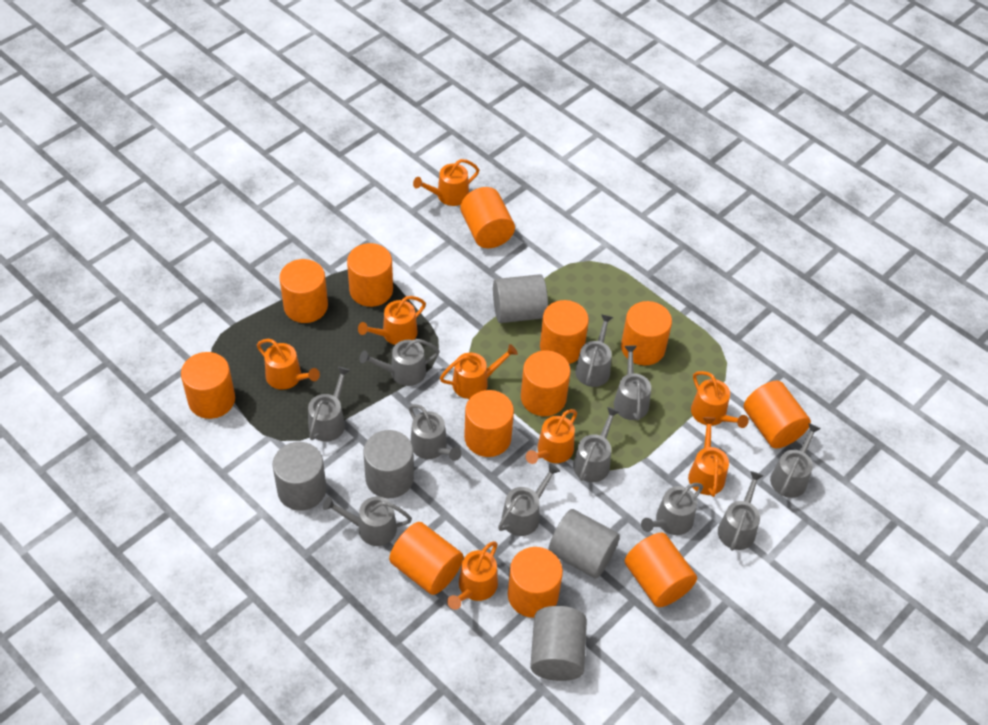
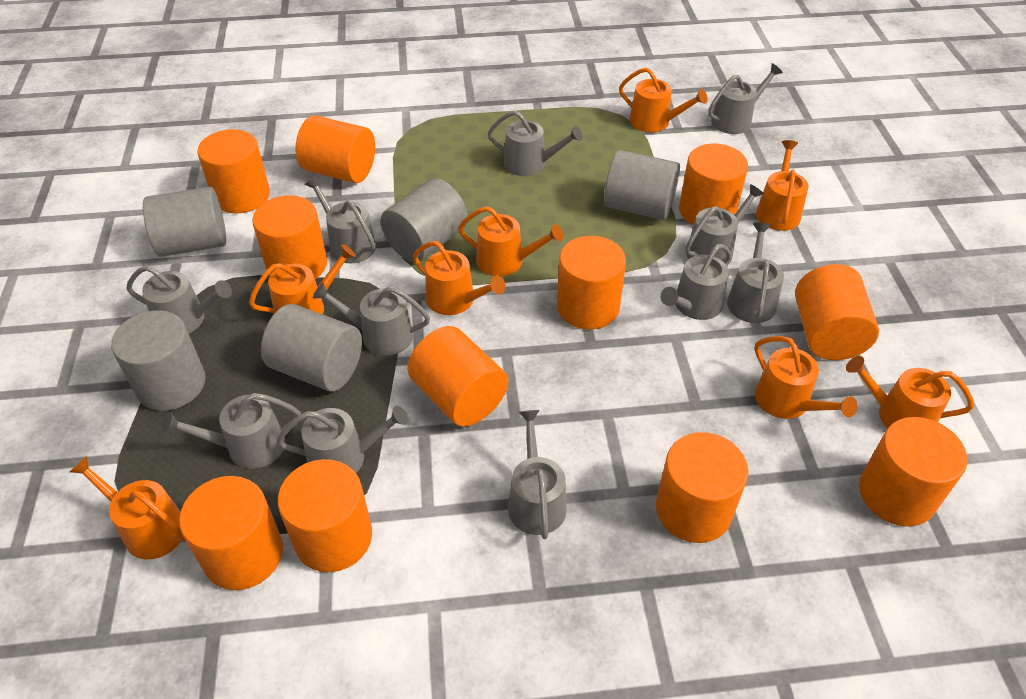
orange cylinder: [181,352,235,419] [279,259,328,323] [347,243,393,307] [389,522,463,595] [460,187,515,248] [464,390,514,457] [508,547,563,618] [521,350,571,416] [540,300,589,364] [621,301,672,365] [625,533,697,607] [744,381,811,449] = 12 -> [179,476,283,590] [197,129,270,214] [252,195,327,279] [278,459,372,572] [295,115,375,183] [407,326,508,427] [557,236,626,330] [656,432,748,543] [679,144,748,225] [795,264,879,360] [859,417,967,526] = 11

